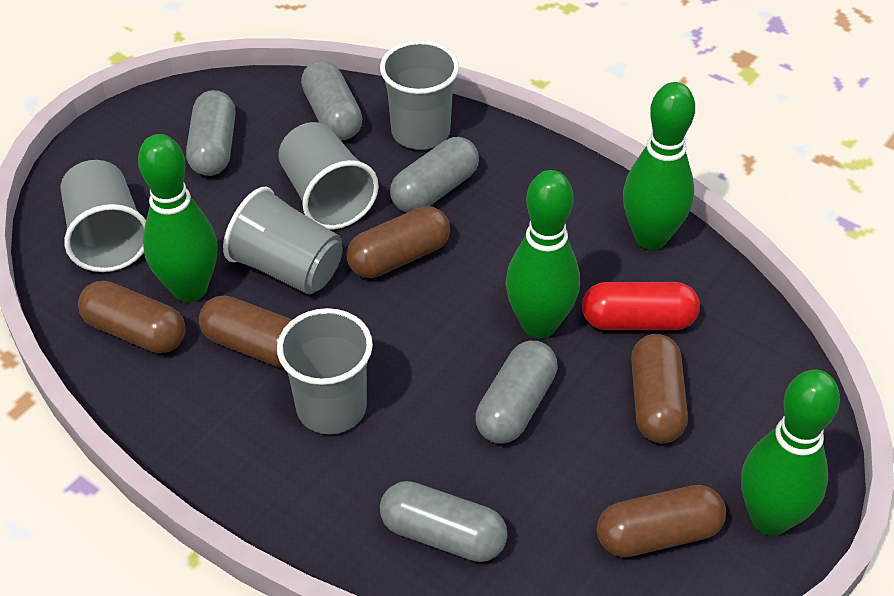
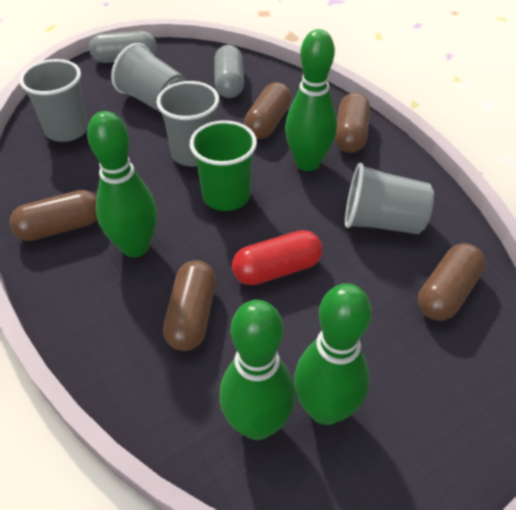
green cup: none = 0 -> [190,120,257,211] = 1
grey capsule: [186,90,236,176] [301,60,362,140] [380,481,508,562] [390,137,479,213] [475,341,558,444] = 5 -> [89,31,157,63] [214,45,244,98] = 2
grey cup: [61,160,146,272] [223,186,343,294] [277,308,373,434] [278,122,379,230] [380,40,459,150] = 5 -> [20,59,89,142] [111,43,187,112] [156,81,219,166] [345,163,434,234] = 4

